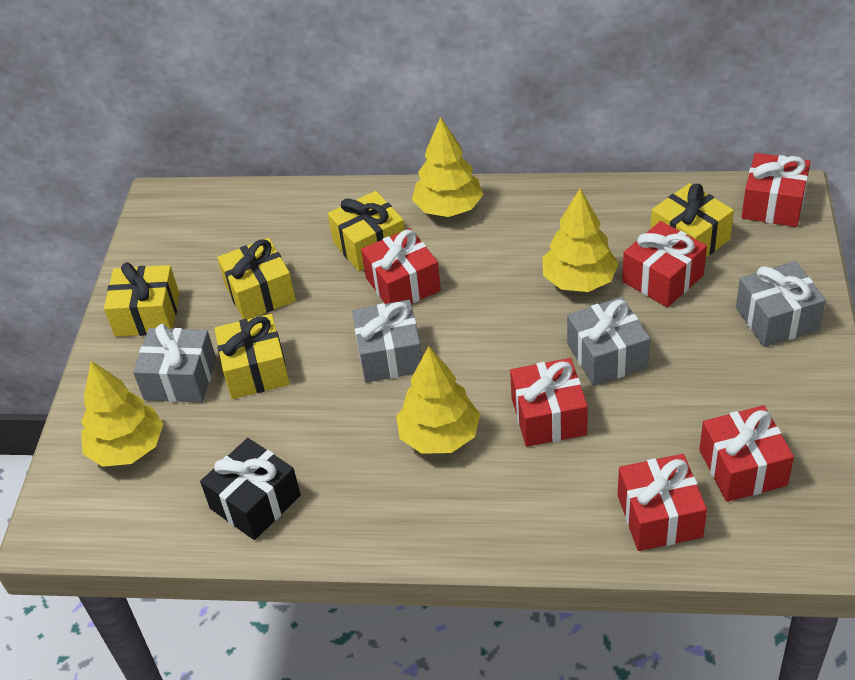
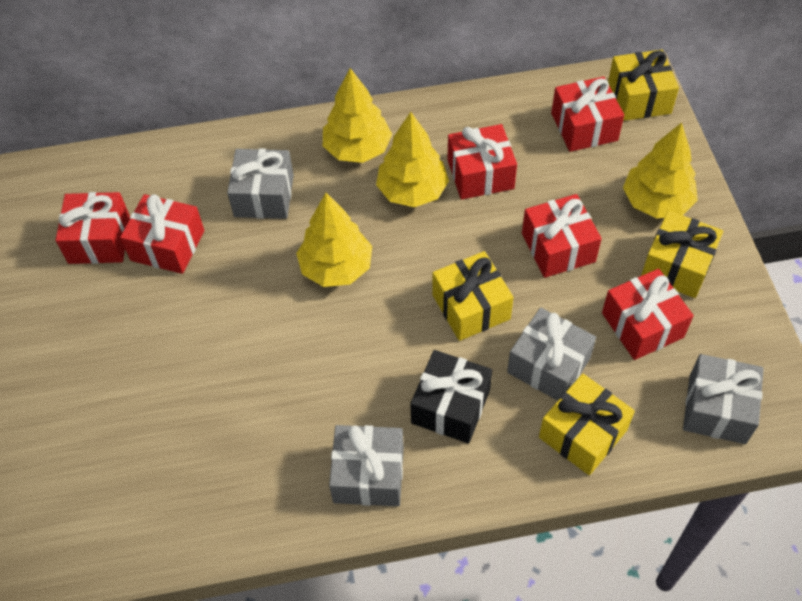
yellow gift: [104,262,179,337] [214,314,290,399] [217,238,296,319] [328,191,405,272] [650,183,734,257] = 5 -> [432,251,514,341] [539,374,635,475] [608,50,679,121] [641,211,724,298] = 4

